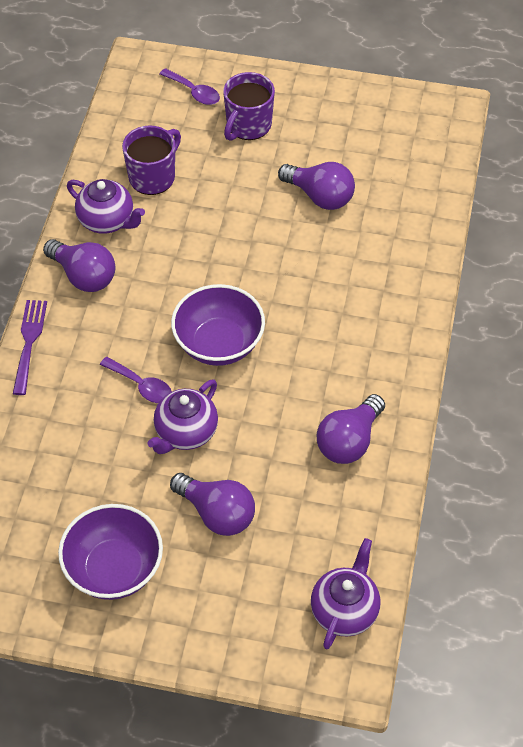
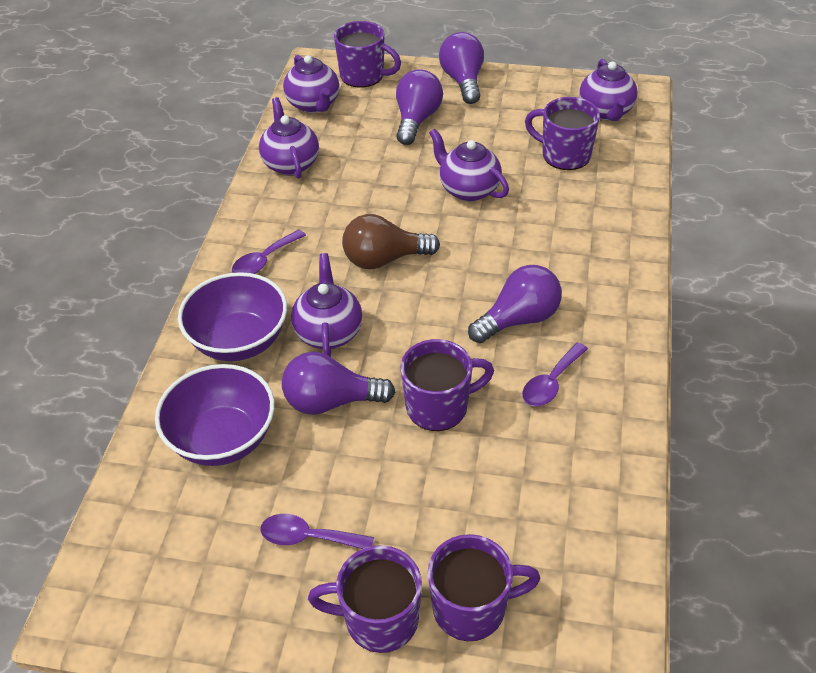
brown light bulb: none = 0 -> [342,214,440,269] = 1
purple fork: [13,300,47,395] = 1 -> none = 0
purple mug: [122,125,181,195] [223,72,275,141] = 2 -> [308,545,422,653] [334,21,401,88] [401,339,494,431] [428,534,541,641] [525,97,600,170] = 5
purple spoon: [100,357,172,403] [159,68,220,105] = 2 -> [232,229,306,274] [260,514,374,549] [522,342,588,406] = 3
purple teapot: [67,179,145,234] [147,379,218,454] [311,538,380,649] = 3 -> [259,97,319,179] [283,55,339,113] [291,253,362,357] [429,128,509,201] [579,59,638,121] = 5

